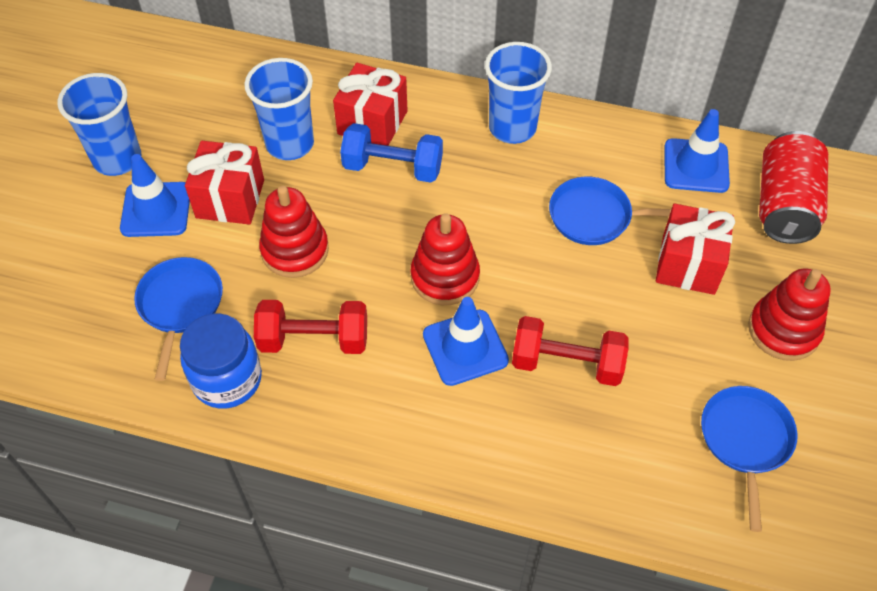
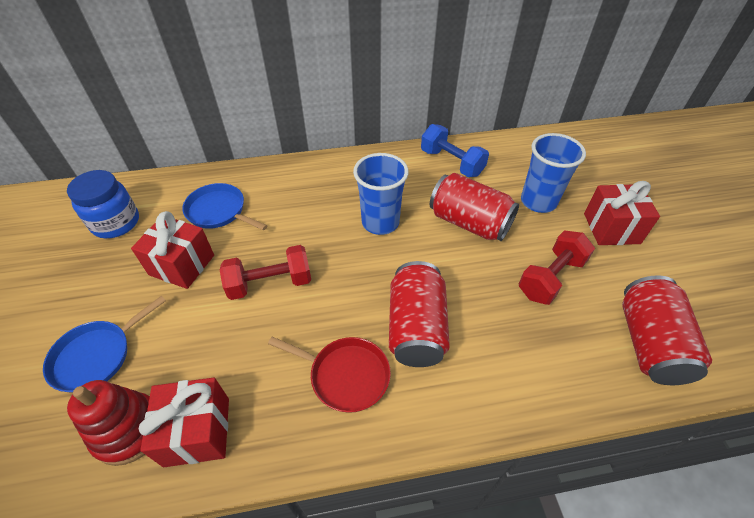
blue cup: [58,73,141,176] [244,58,314,160] [485,42,552,144] = 3 -> [353,153,409,235] [521,133,586,213] = 2
blue pan: [134,257,223,381] [549,177,671,245] [701,386,797,532] = 3 -> [43,296,166,393] [182,183,267,231] = 2
blue traffic cone: [120,154,190,237] [423,297,509,386] [664,109,730,193] = 3 -> none = 0
red can: [759,131,828,244] = 1 -> [389,261,450,367] [430,173,519,241] [622,275,712,385] = 3
red pan: none = 0 -> [268,337,391,413] = 1
red stacking toy: [259,186,329,278] [411,213,480,305] [748,268,831,361] = 3 -> [67,380,150,466] = 1

